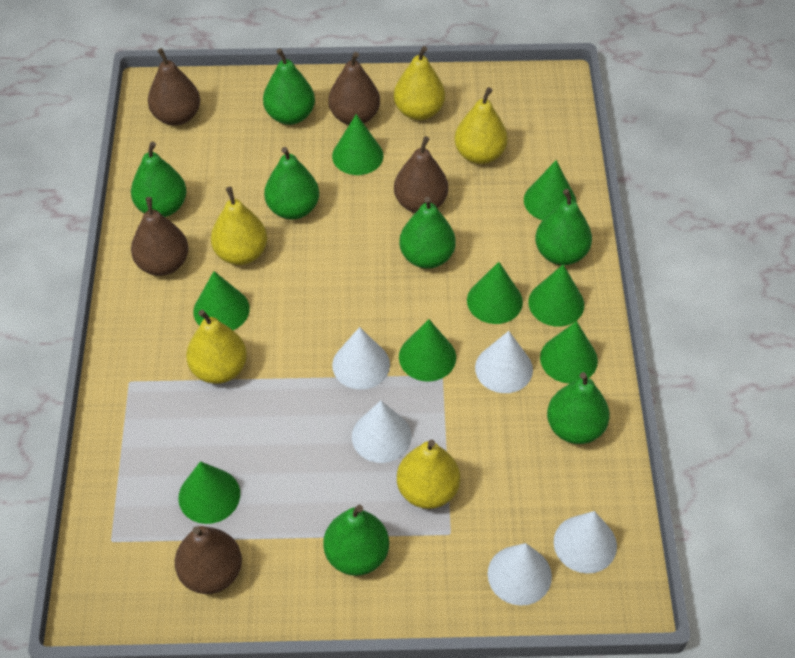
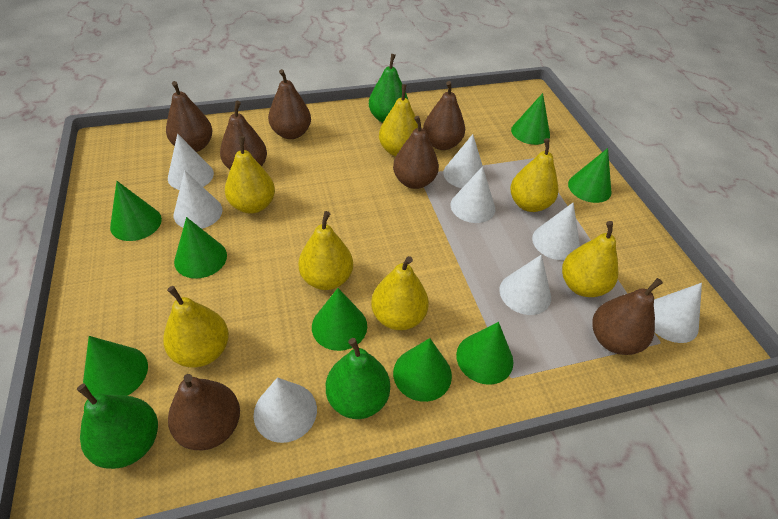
brown pear: [131,197,188,276] [148,48,200,126] [175,526,242,594] [328,52,380,125] [394,136,448,213] = 5 -> [166,81,213,152] [168,374,240,450] [220,101,267,169] [268,69,311,139] [393,116,439,189] [423,81,465,150] [592,278,663,355] = 7
green pear: [131,141,186,217] [263,49,315,125] [264,147,319,220] [323,505,389,576] [399,197,456,269] [535,189,592,265] [547,372,609,444] = 7 -> [76,384,158,469] [326,338,390,419] [369,54,408,123] = 3
white cone: [332,327,390,390] [352,401,412,463] [475,331,533,393] [488,543,552,606] [554,511,617,574] = 5 -> [168,134,214,190] [174,170,223,229] [254,377,317,443] [443,134,484,188] [451,166,495,223] [499,255,551,315] [532,202,580,260] [654,283,702,343] = 8
yellow pear: [186,310,247,384] [211,187,267,265] [394,46,445,120] [397,440,460,509] [455,87,508,164] = 5 -> [163,286,229,367] [225,136,275,214] [298,211,353,290] [371,256,429,330] [379,85,418,156] [510,138,558,212] [562,221,619,297] = 7

